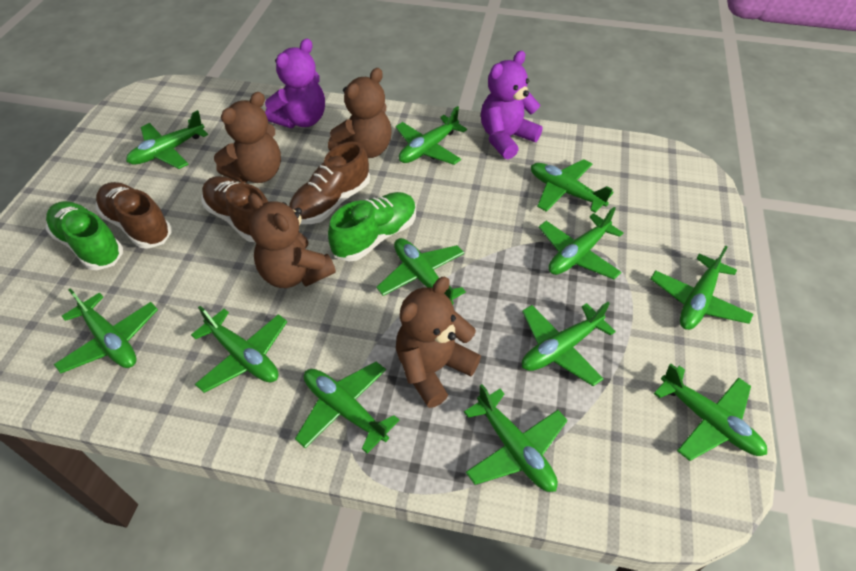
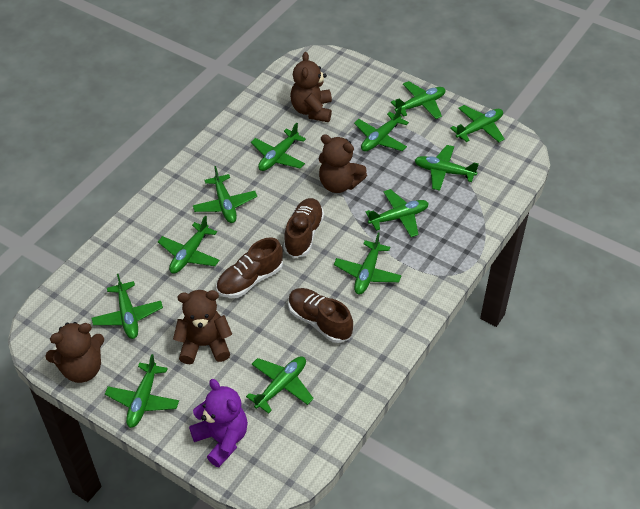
green shoe: [46,201,123,270] [328,192,416,261] = 2 -> none = 0
purple teddy bear: [265,39,325,128] [481,51,542,159] = 2 -> [189,379,248,467] = 1

